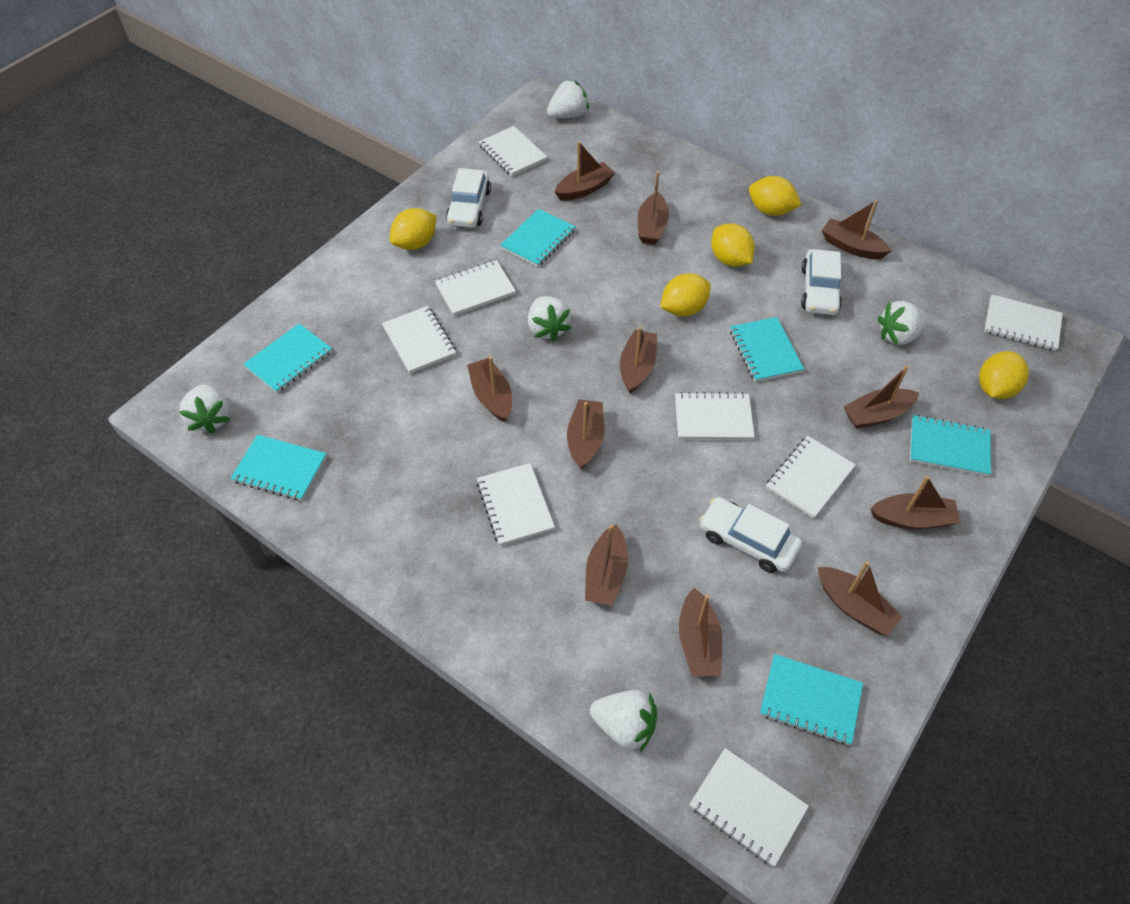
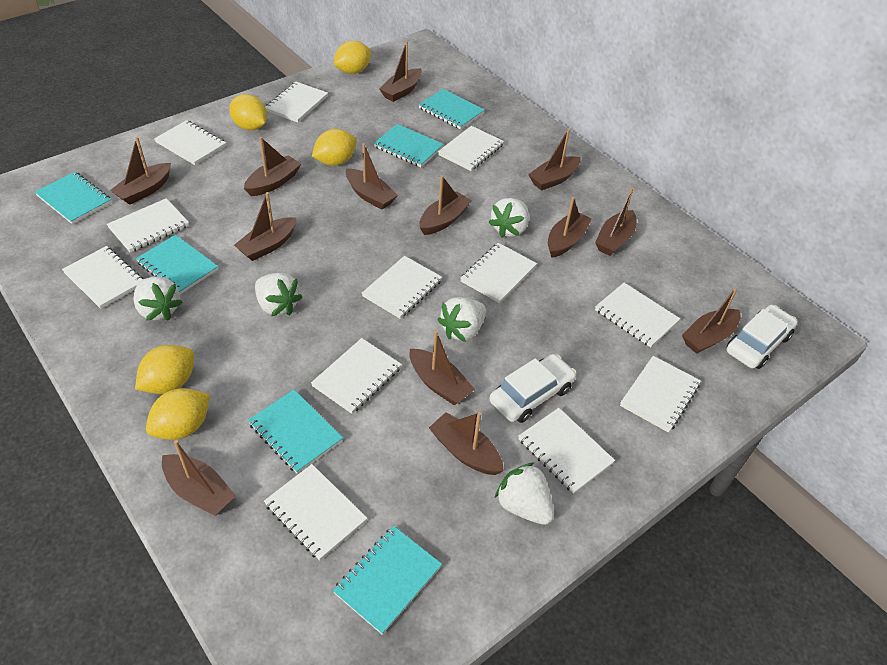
brown boat: [467,356,512,422] [555,142,615,201] [567,399,605,470] [585,525,628,606] [620,327,657,394] [637,171,669,245] [679,588,722,677] [818,561,903,636] [822,200,892,259] [844,366,919,429] [870,476,961,529] = 11 -> [110,137,171,205] [162,440,236,516] [234,192,297,261] [244,137,301,196] [346,143,398,210] [379,41,422,102] [409,331,475,405] [420,175,472,235] [429,412,504,475] [528,129,581,191] [548,197,592,258] [595,188,636,256] [682,286,741,354] = 13
white car: [446,168,491,228] [699,497,802,573] [801,249,842,315] = 3 -> [490,354,576,423] [727,305,797,369] = 2
white notebook: [382,306,456,374] [435,260,516,316] [477,463,555,546] [479,126,547,176] [675,392,755,440] [689,748,809,867] [766,436,856,519] [984,295,1063,351] = 8 -> [62,246,143,309] [107,198,189,252] [154,120,226,165] [264,464,367,561] [265,82,328,123] [311,338,402,414] [362,256,442,319] [438,126,504,171] [460,243,537,303] [519,408,615,494] [595,283,680,347] [620,356,701,433] = 12

